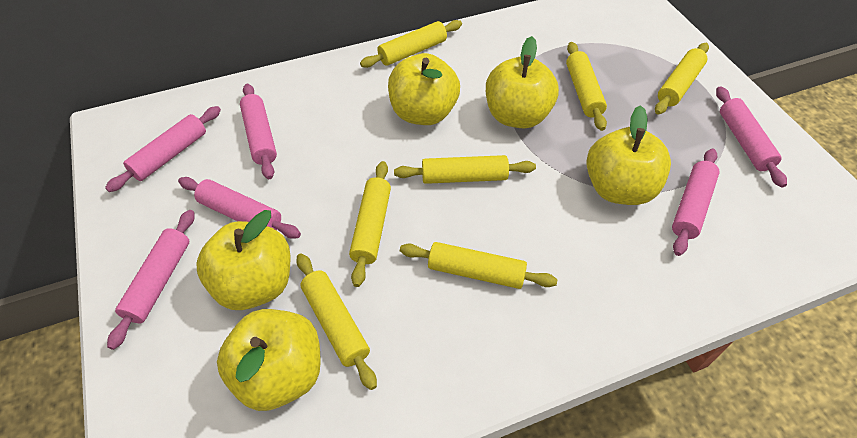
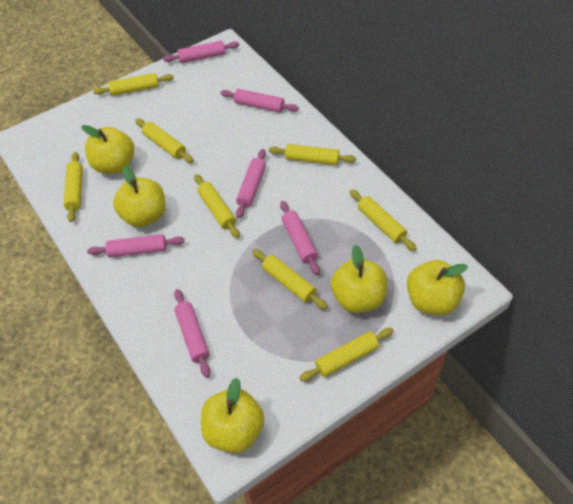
yellow rolling pin: [296,253,377,390] [349,161,391,287] [360,20,462,68] [394,155,536,184] [400,242,558,289] [566,42,607,131] [655,43,709,114] = 7 -> [64,152,83,222] [93,73,173,96] [135,118,194,163] [194,174,240,238] [252,249,328,309] [269,144,356,165] [299,328,393,381] [350,190,416,251] = 8

